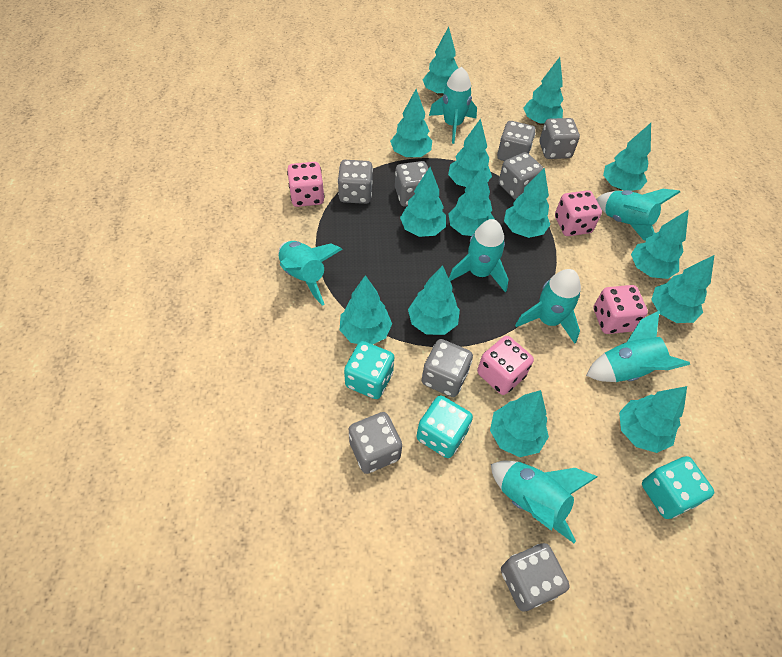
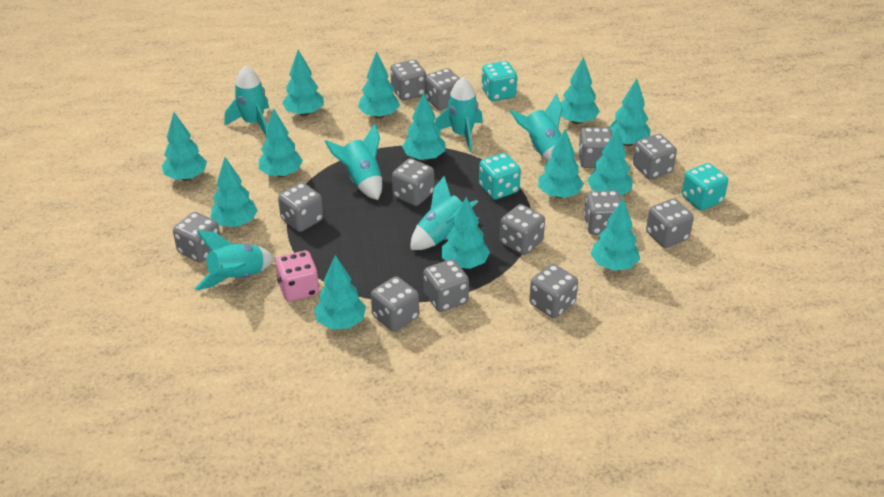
grey dice: [338,160,373,204] [349,412,402,474] [395,161,428,206] [422,339,473,397] [497,121,536,161] [499,152,543,200] [501,543,570,612] [540,118,580,159] = 8 -> [173,212,220,262] [278,182,323,232] [371,276,419,332] [390,59,426,100] [392,158,434,206] [424,259,469,312] [425,68,460,110] [500,204,545,255] [529,264,578,318] [578,127,613,168] [584,190,621,235] [633,134,677,179] [646,199,694,248] = 13
pink dice: [287,162,324,207] [477,336,534,395] [555,190,602,236] [594,285,648,334] = 4 -> [276,251,319,302] = 1
turquoise rocket: [278,241,342,306] [429,67,477,144] [449,219,508,292] [491,461,597,543] [515,269,581,344] [586,310,690,382] [596,189,680,241] = 7 -> [195,230,274,290] [225,65,269,134] [325,123,382,200] [410,176,479,250] [435,77,483,152] [510,94,562,161] = 6
turquoise tree: [340,275,392,344] [390,89,432,158] [400,167,446,237] [408,265,460,335] [423,27,458,96] [448,119,492,187] [449,167,495,236] [490,390,549,457] [504,167,550,238] [523,57,564,125] [603,123,651,191] [619,386,687,453] [631,210,689,279] [651,255,714,323] = 14 -> [162,112,207,181] [211,157,258,227] [259,108,303,177] [282,50,324,116] [314,255,366,329] [358,51,400,119] [402,92,445,161] [442,197,490,269] [538,129,584,198] [561,57,600,124] [587,128,633,196] [591,198,640,271] [609,78,650,146] = 13

